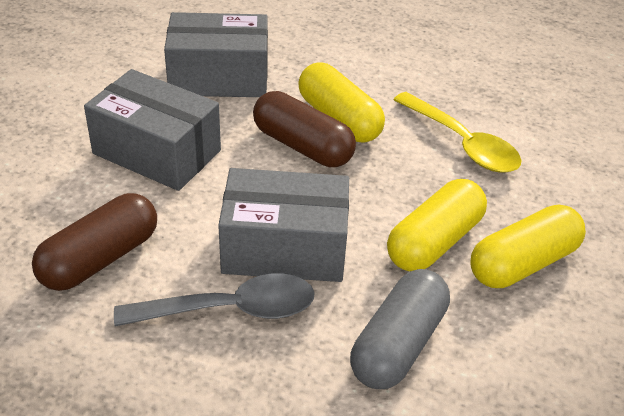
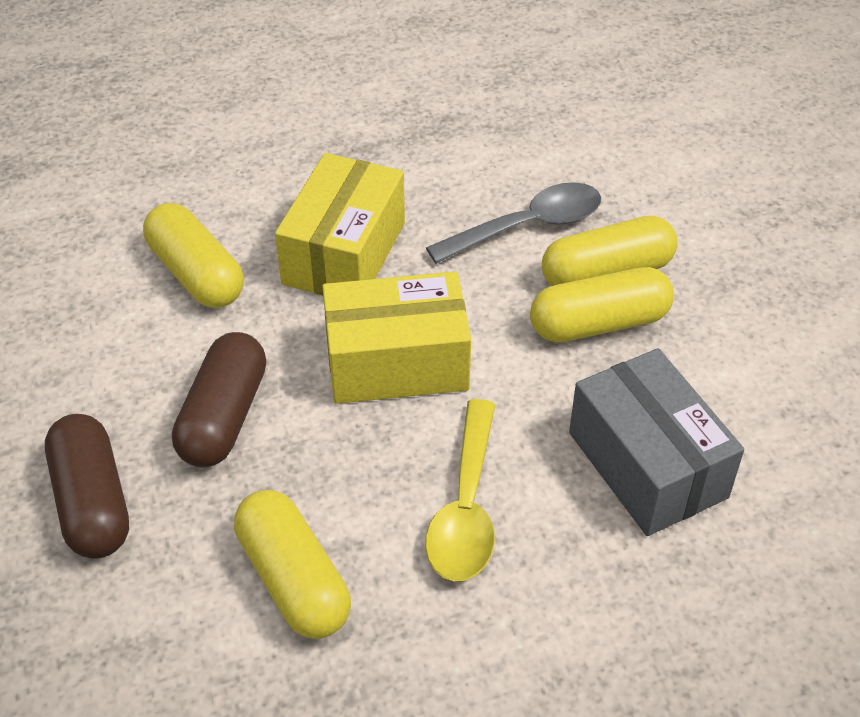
grey box: [84,69,221,191] [164,12,268,97] [218,168,349,282] = 3 -> [569,348,744,536] = 1
grey capsule: [350,269,450,389] = 1 -> none = 0
yellow box: none = 0 -> [275,153,405,296] [322,272,471,404] = 2
yellow capsule: [298,62,385,143] [387,179,487,271] [470,204,586,288] = 3 -> [143,203,244,308] [234,490,351,639] [530,267,674,342] [542,215,677,286] = 4

